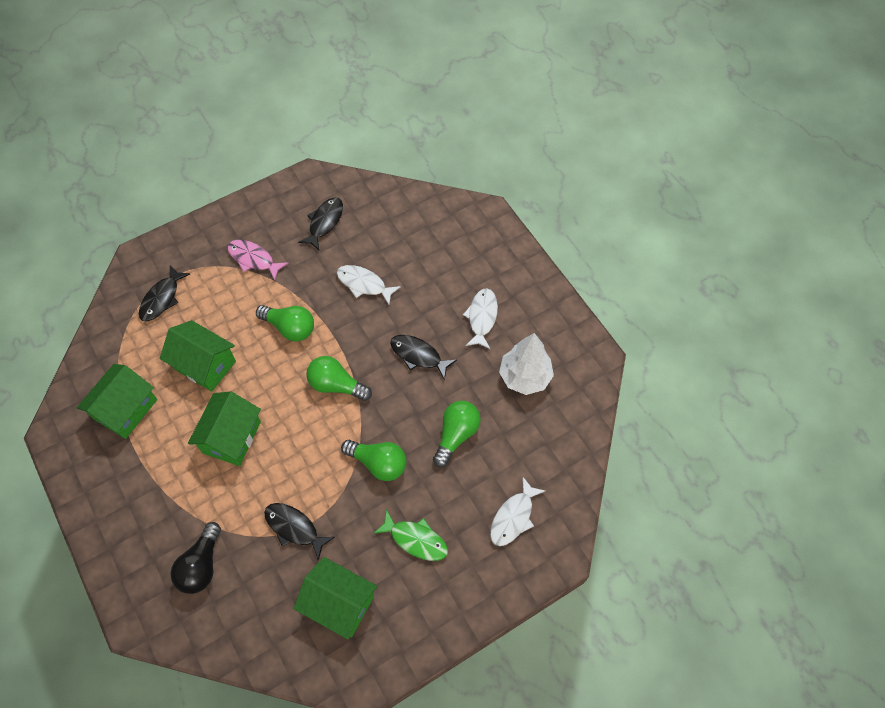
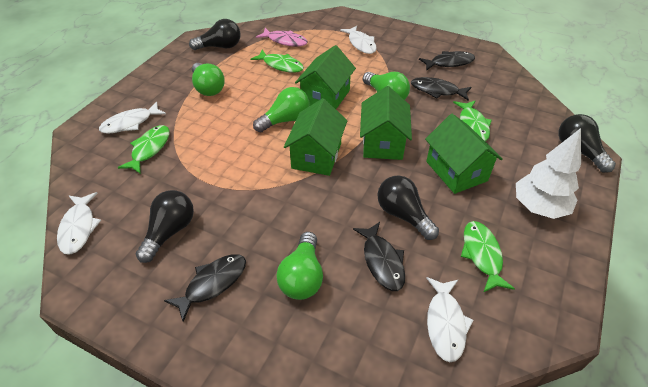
black light bulb: [170,522,221,594] = 1 -> [136,190,194,263] [189,19,241,50] [377,175,439,240] [559,114,616,173] = 4
green fish: [373,509,448,561] = 1 -> [117,125,170,174] [250,50,304,73] [453,100,492,141] [461,221,515,292] = 4
white fish: [337,265,401,305] [463,288,498,349] [490,477,545,546] = 3 -> [57,192,101,255] [99,101,166,134] [340,26,377,54] [426,277,474,362] = 4

